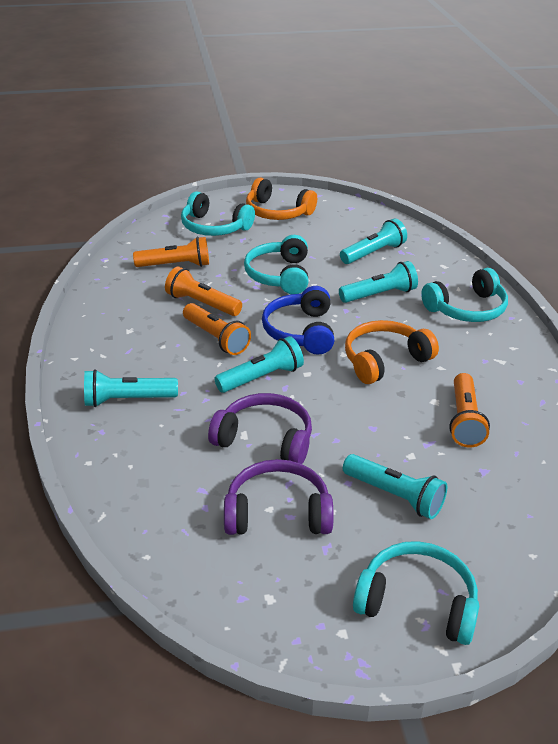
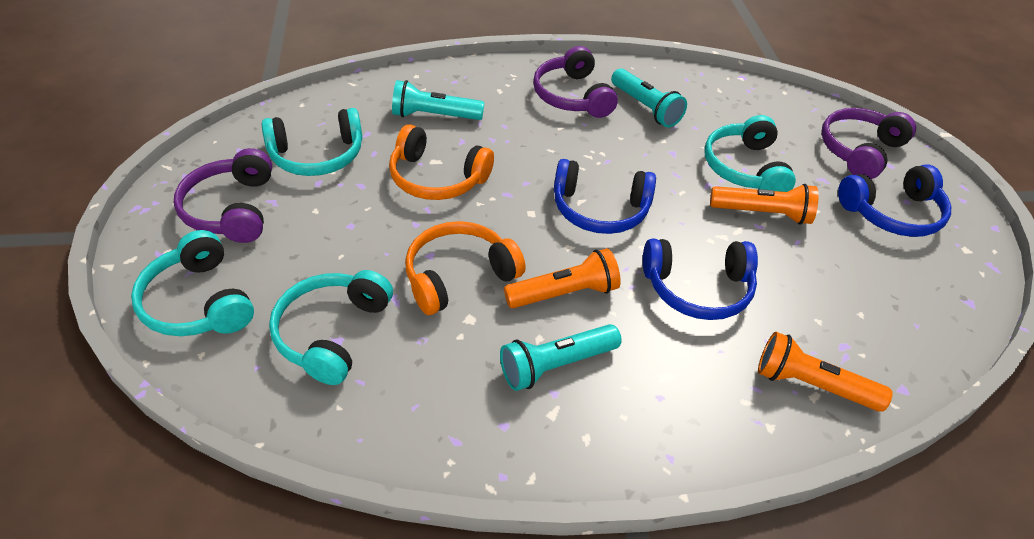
blue headphones: [262,286,334,354] = 1 -> [554,159,656,234] [643,239,758,320] [838,165,951,237] = 3
orange flashlight: [133,237,209,267] [165,267,242,316] [183,303,251,355] [449,373,490,447] = 4 -> [504,248,621,308] [710,184,818,225] [758,332,893,412] = 3
purple headphones: [208,393,312,464] [224,459,333,535] = 2 -> [174,148,272,243] [533,46,618,118] [821,108,916,179] = 3
turquoise flashlight: [84,369,178,407] [214,336,304,393] [339,261,418,303] [340,218,407,264] [343,454,447,519] = 5 -> [392,80,485,120] [500,324,622,391] [611,69,687,127] = 3

